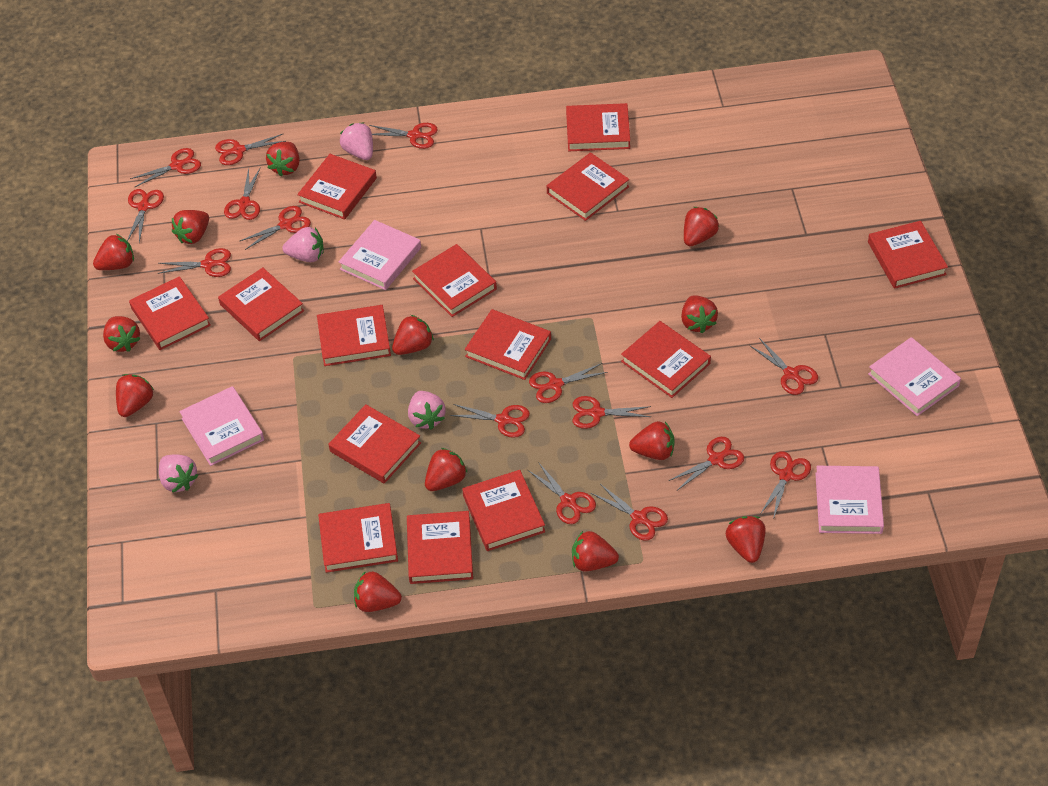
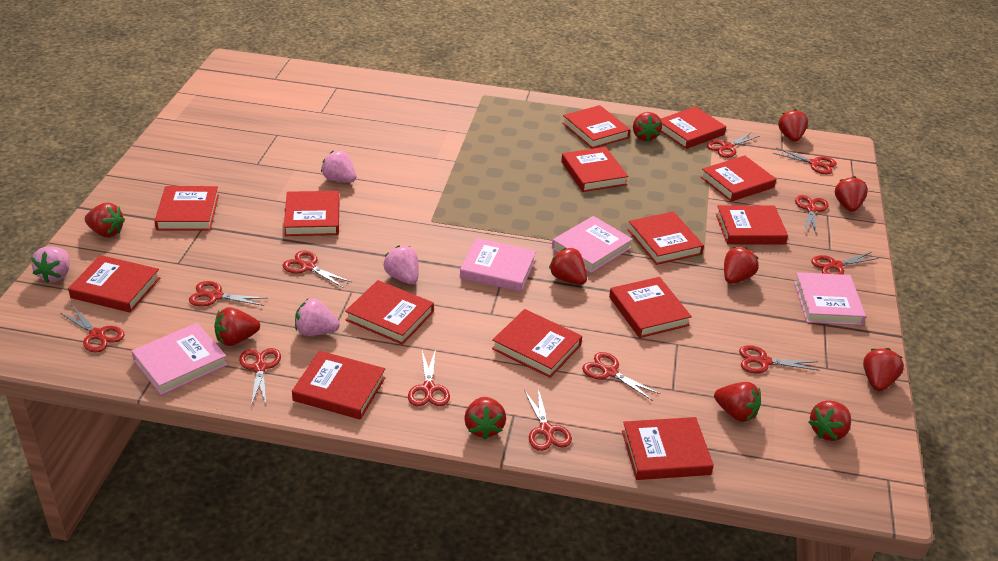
red scissors: [127,189,164,243] [130,148,201,187] [158,248,231,277] [215,134,286,165] [224,168,260,220] [240,206,311,250] [369,123,438,149] [450,404,530,438] [528,462,596,524] [529,363,608,403] [573,396,651,429] [591,484,668,541] [668,437,744,490] [750,338,818,395] [760,451,811,520] = 15 -> [60,306,125,352] [189,281,267,306] [239,348,281,406] [283,251,351,288] [408,349,450,406] [524,389,572,451] [582,352,660,401] [707,132,760,158] [739,345,820,373] [773,147,837,174] [795,195,829,235] [811,252,879,275] = 12
red strawberry: [93,234,134,270] [103,316,140,352] [116,374,154,417] [172,210,209,244] [266,142,300,176] [354,571,402,612] [392,315,434,355] [425,448,467,491] [572,531,619,571] [629,421,675,460] [681,295,718,333] [684,207,719,246] [726,516,766,563] = 13 -> [85,203,125,237] [214,307,260,346] [464,397,506,440] [549,248,587,285] [633,112,662,142] [714,382,761,422] [724,247,759,284] [778,109,808,142] [809,400,851,441] [835,176,868,212] [863,348,904,391] = 11

